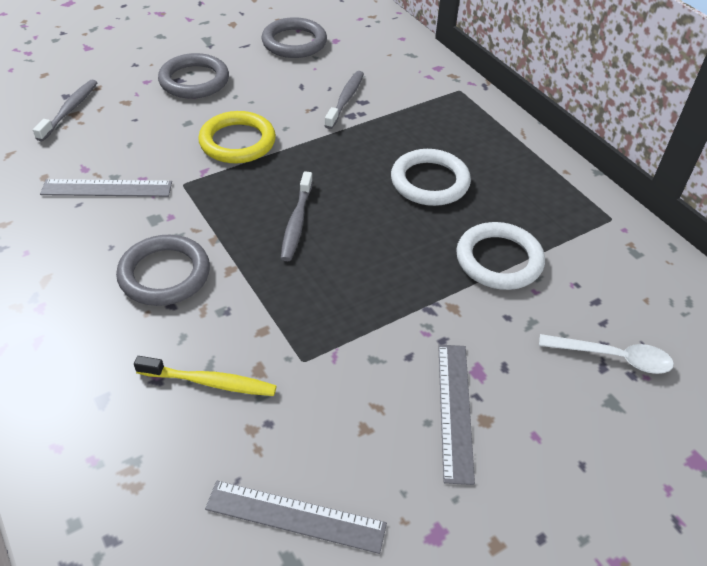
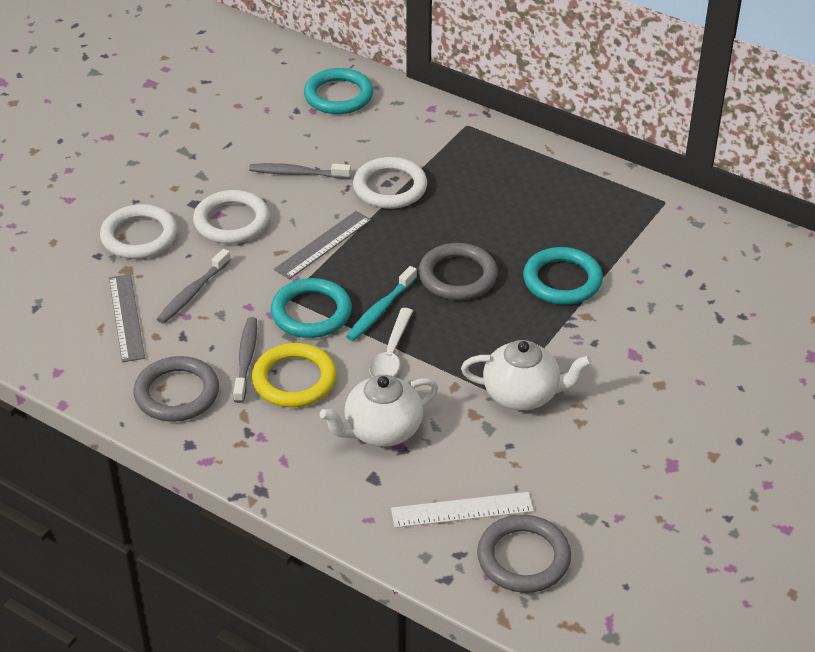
grey ruler: [40,179,172,197] [205,481,387,554] [438,344,475,485] = 3 -> [109,274,145,362] [274,211,371,279] = 2
turquoise ring: none = 0 -> [271,278,352,338] [304,68,374,114] [523,247,603,305] = 3
turquoise toothbrush: none = 0 -> [346,266,417,341] = 1
white ring: [391,149,471,206] [456,222,545,290] = 2 -> [100,204,178,259] [193,190,270,244] [353,157,427,209] = 3
white ruler: none = 0 -> [391,492,534,528] = 1
white teapot: none = 0 -> [320,375,438,447] [461,340,592,410] = 2
yellow toothbrush: [134,356,277,396] = 1 -> none = 0

